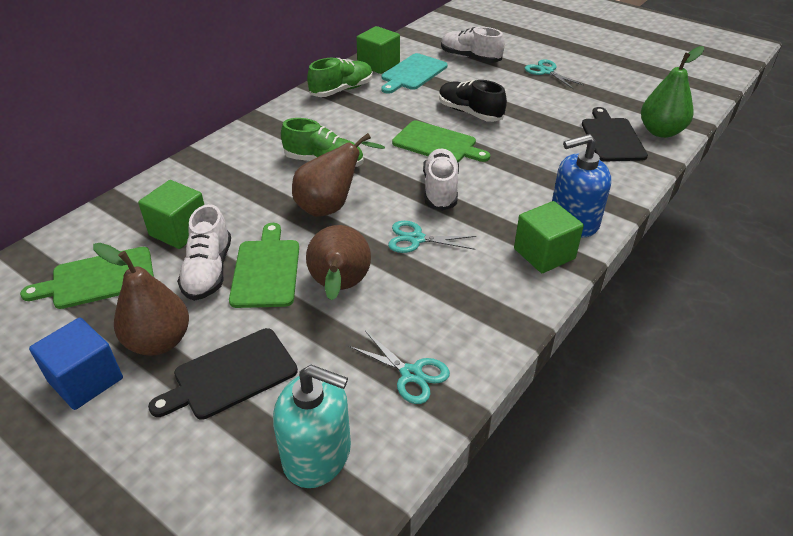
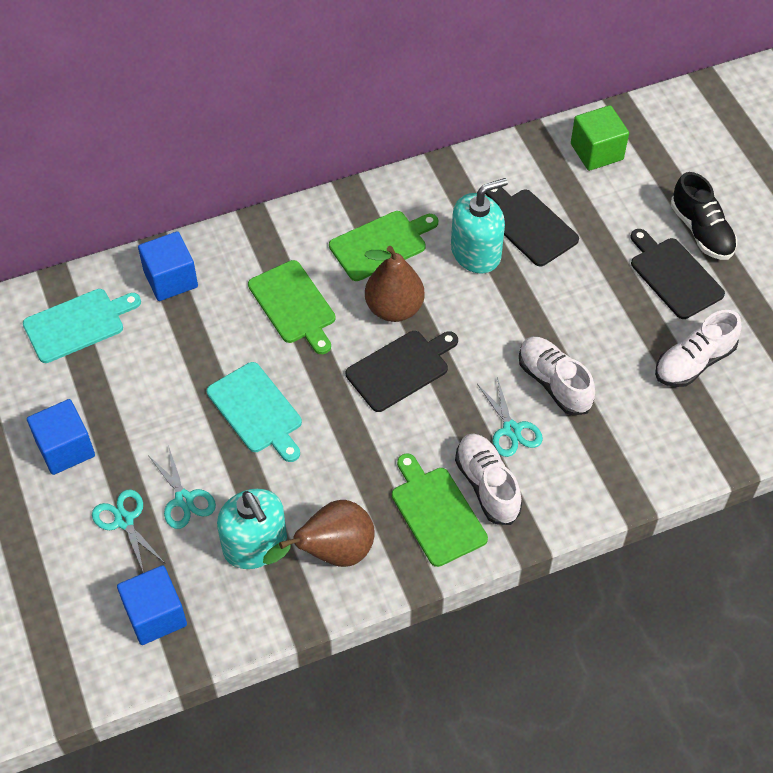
black cutting board: [148,328,298,420] [582,107,648,161] = 2 -> [346,331,458,412] [485,187,579,266] [630,229,725,319] = 3
blue cube: [29,318,123,410] = 1 -> [27,399,95,475] [117,565,187,645] [138,231,198,301] = 3
blue soap dispenser: [552,134,611,237] = 1 -> none = 0
brown pear: [93,243,189,355] [292,133,385,217] [306,225,371,301] = 3 -> [263,500,375,567] [365,246,425,322] = 2
green cube: [138,180,204,249] [356,26,400,74] [514,201,584,273] = 3 -> [571,105,629,171] = 1
green pear: [641,46,704,138] = 1 -> none = 0
green shoe: [281,118,363,167] [307,58,373,97] = 2 -> none = 0
turquoise cutting board: [381,53,448,94] = 1 -> [23,289,141,363] [207,362,302,462] = 2
turquoise soap dispenser: [273,365,351,488] = 1 -> [217,489,287,569] [451,178,508,274] = 2

